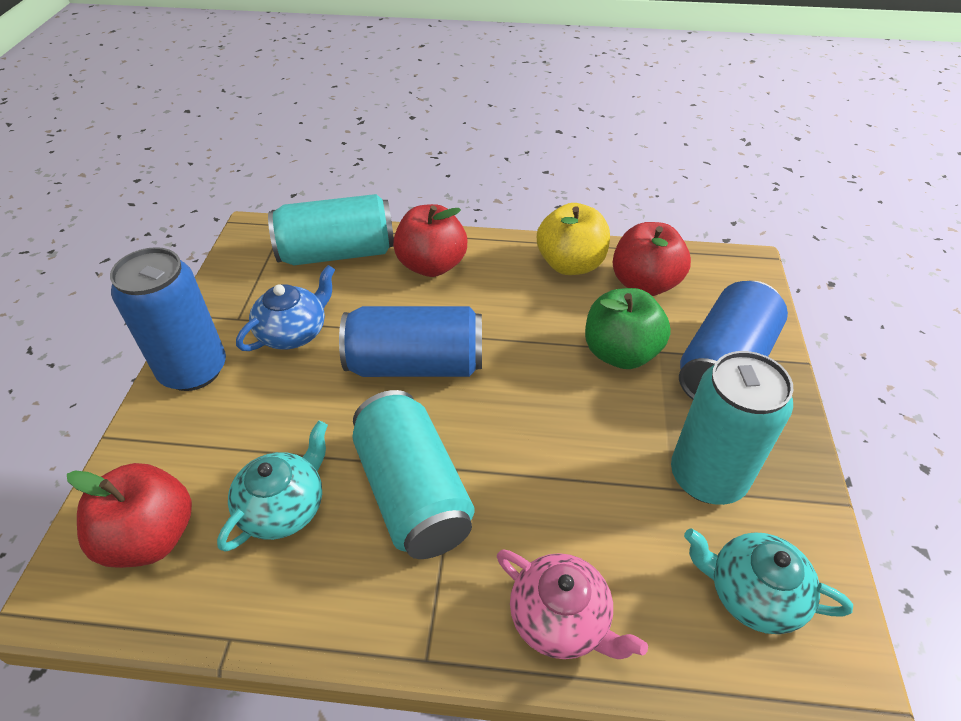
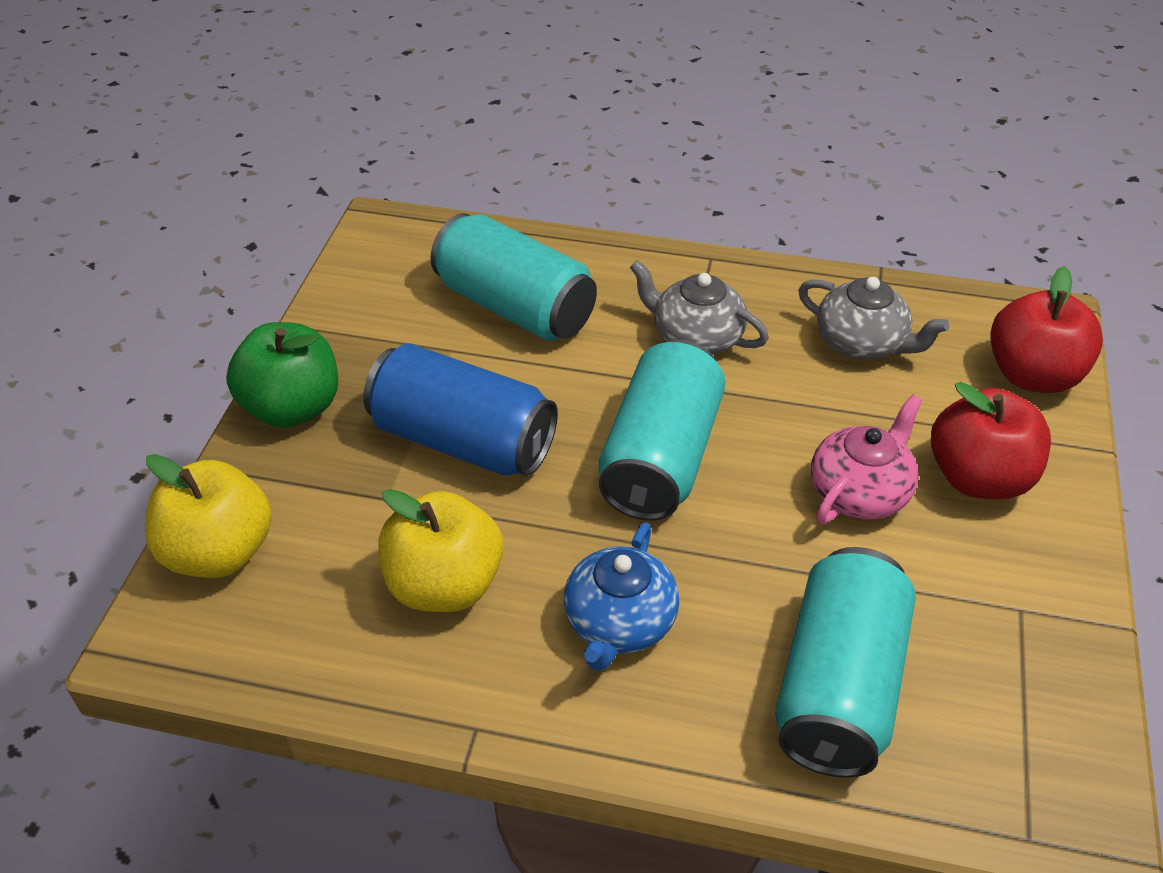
blue can: [110,247,226,391] [339,306,482,377] [679,281,788,400] = 3 -> [363,343,558,476] = 1
grey teapot: none = 0 -> [630,260,769,355] [798,277,949,360] = 2
red apple: [67,463,192,568] [393,204,468,277] [613,222,691,296] = 3 -> [931,382,1051,499] [990,266,1103,393] = 2
turquoise teapot: [217,421,328,552] [684,528,853,634] = 2 -> none = 0
yellow apple: [537,203,610,275] = 1 -> [145,454,272,578] [379,489,503,612] = 2

